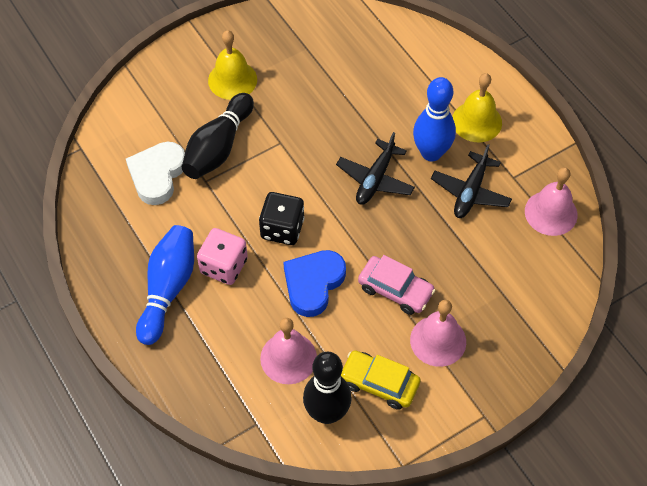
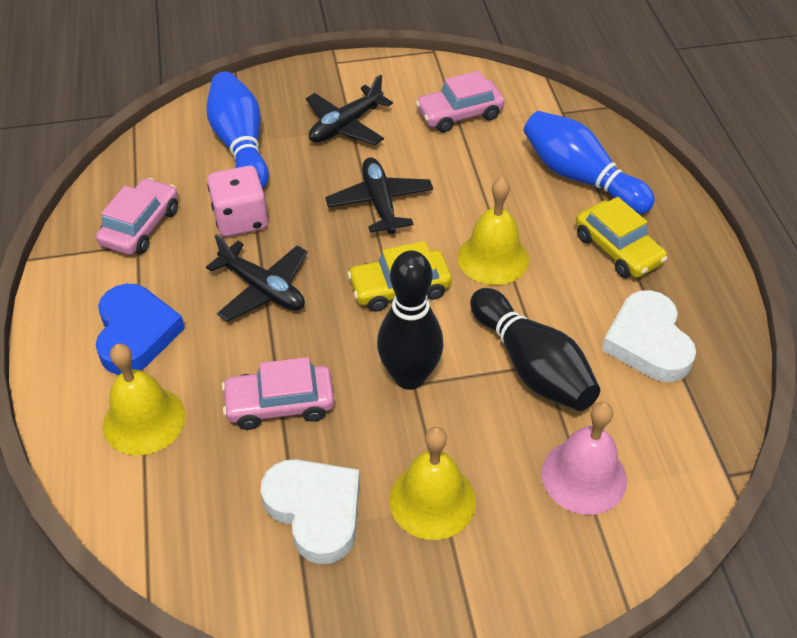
black dice: [259,192,304,245] = 1 -> none = 0
black plane: [336,132,415,205] [431,144,512,218] = 2 -> [206,234,308,322] [306,74,393,145] [325,157,433,234] = 3
pink bell: [260,318,317,384] [410,300,466,367] [525,167,578,236] = 3 -> [541,402,627,515] = 1
pink car: [358,255,435,315] = 1 -> [96,178,178,255] [222,357,334,430] [416,71,505,133] = 3
white heart: [126,142,185,205] = 1 -> [261,459,360,564] [602,290,696,382] = 2
yellow bell: [208,30,257,100] [452,73,502,142] = 2 -> [103,344,185,456] [389,427,476,540] [457,177,529,285] = 3
yellow car: [341,350,421,410] = 1 -> [347,241,452,312] [576,197,667,278] = 2

